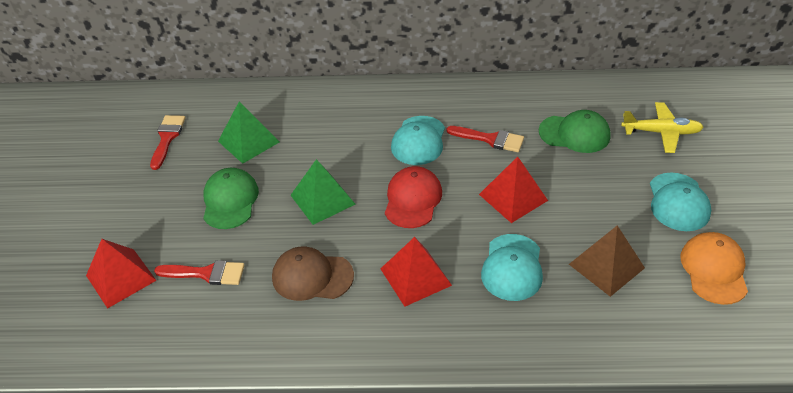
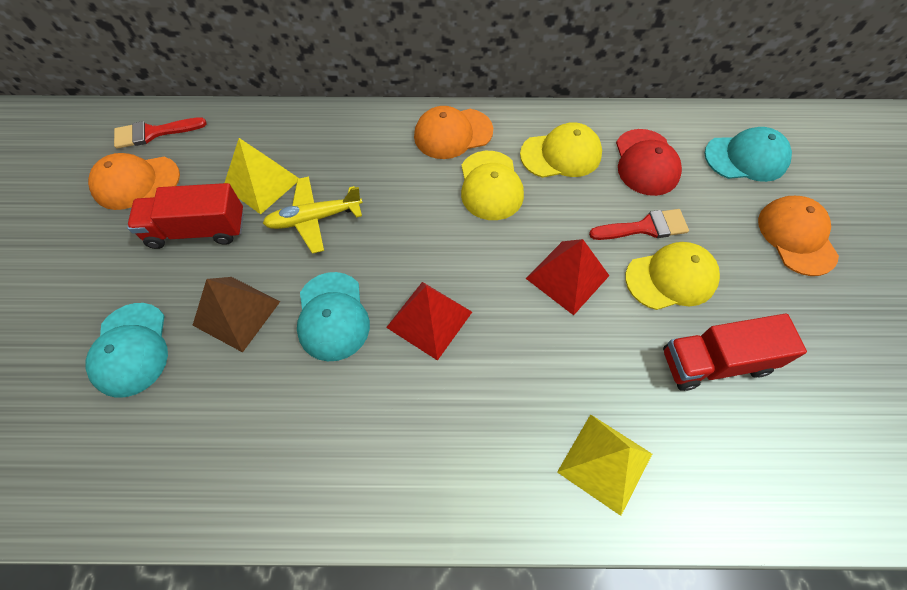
brown cap: [272,247,354,301] = 1 -> none = 0
green cap: [203,168,259,229] [539,110,611,153] = 2 -> none = 0
green pyramid: [218,102,279,164] [291,159,356,225] = 2 -> none = 0
orange cap: [680,232,748,305] = 1 -> [88,153,180,210] [414,106,493,159] [758,196,839,276] = 3
red brush: [150,115,186,170] [154,260,245,285] [446,126,524,152] = 3 -> [114,118,207,149] [589,209,689,240] = 2
red pyramid: [86,239,157,308] [381,237,452,307] [479,156,548,223] = 3 -> [386,282,472,361] [526,239,609,315] = 2
red truck: none = 0 -> [127,183,244,249] [663,313,807,391] = 2
yellow cap: none = 0 -> [461,151,524,220] [520,122,602,178] [625,242,720,310] = 3
yellow pyramid: none = 0 -> [225,138,299,214] [557,414,652,516] = 2

